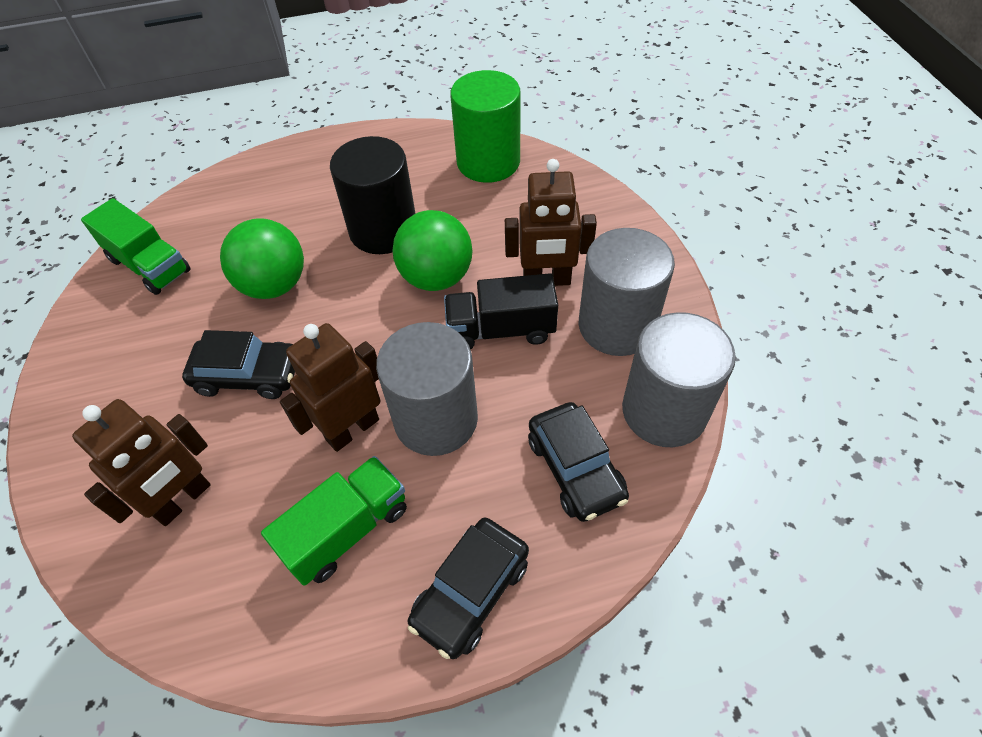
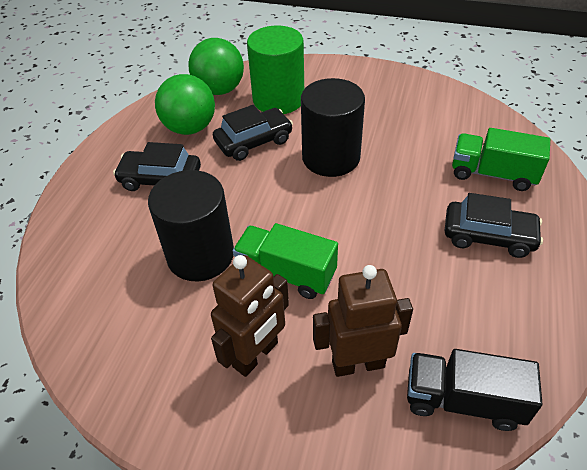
black cylinder: [330,136,415,254] = 1 -> [148,170,234,281] [301,78,365,177] = 2
brown robot: [72,399,211,526] [280,323,380,452] [505,159,597,286] = 3 -> [211,255,289,377] [313,265,413,377] = 2
grey cylinder: [376,322,478,456] [579,228,675,356] [622,312,736,447] = 3 -> none = 0

